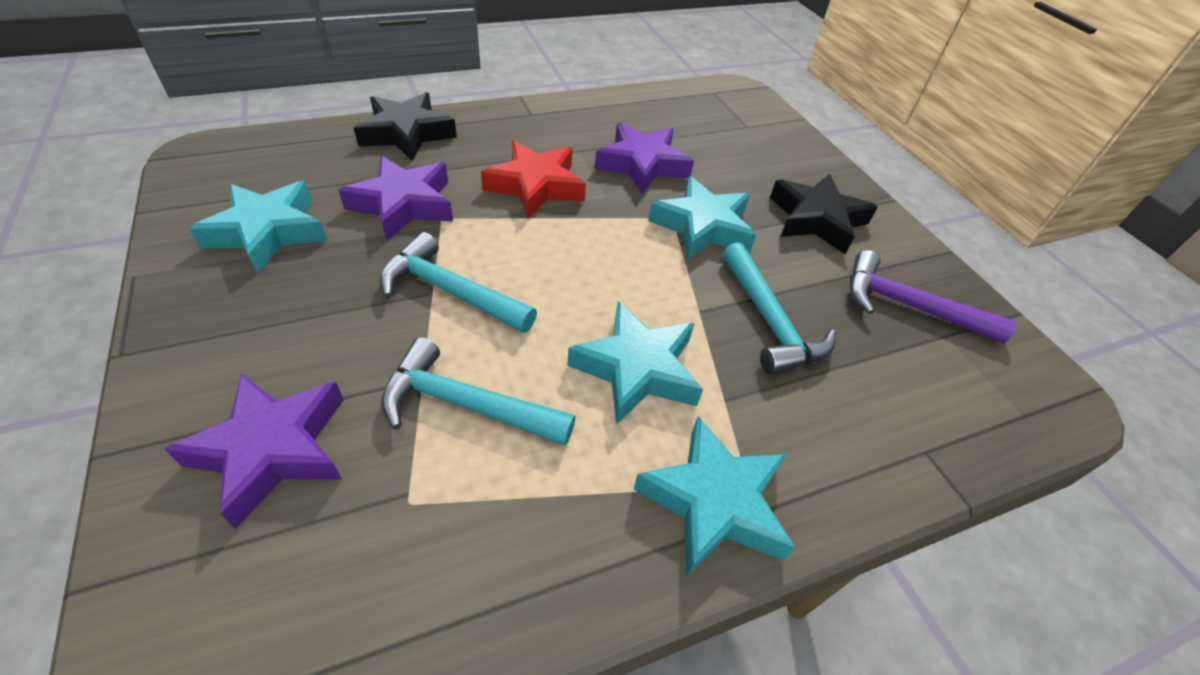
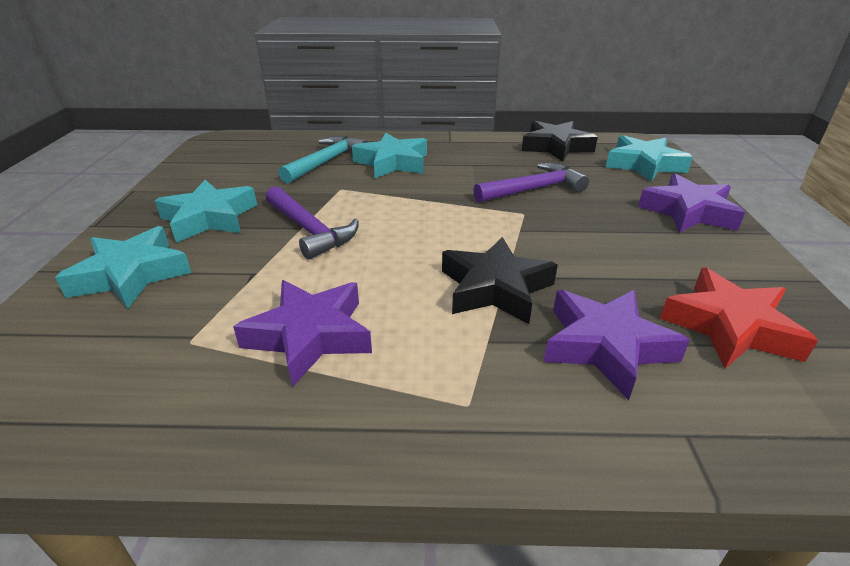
purple hammer: [850,250,1016,344] = 1 -> [266,186,359,259] [473,163,589,203] = 2
turquoise hammer: [380,232,537,333] [381,337,576,446] [723,242,836,375] = 3 -> [278,136,368,184] = 1

